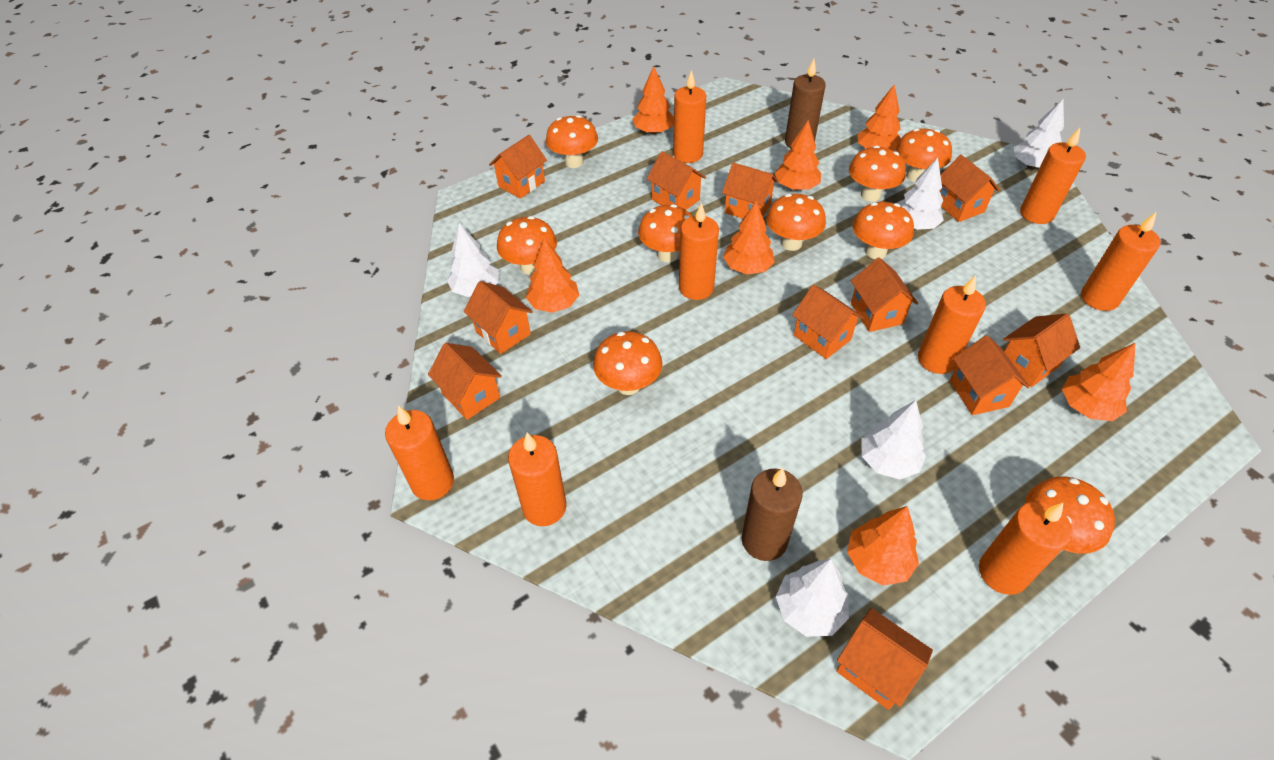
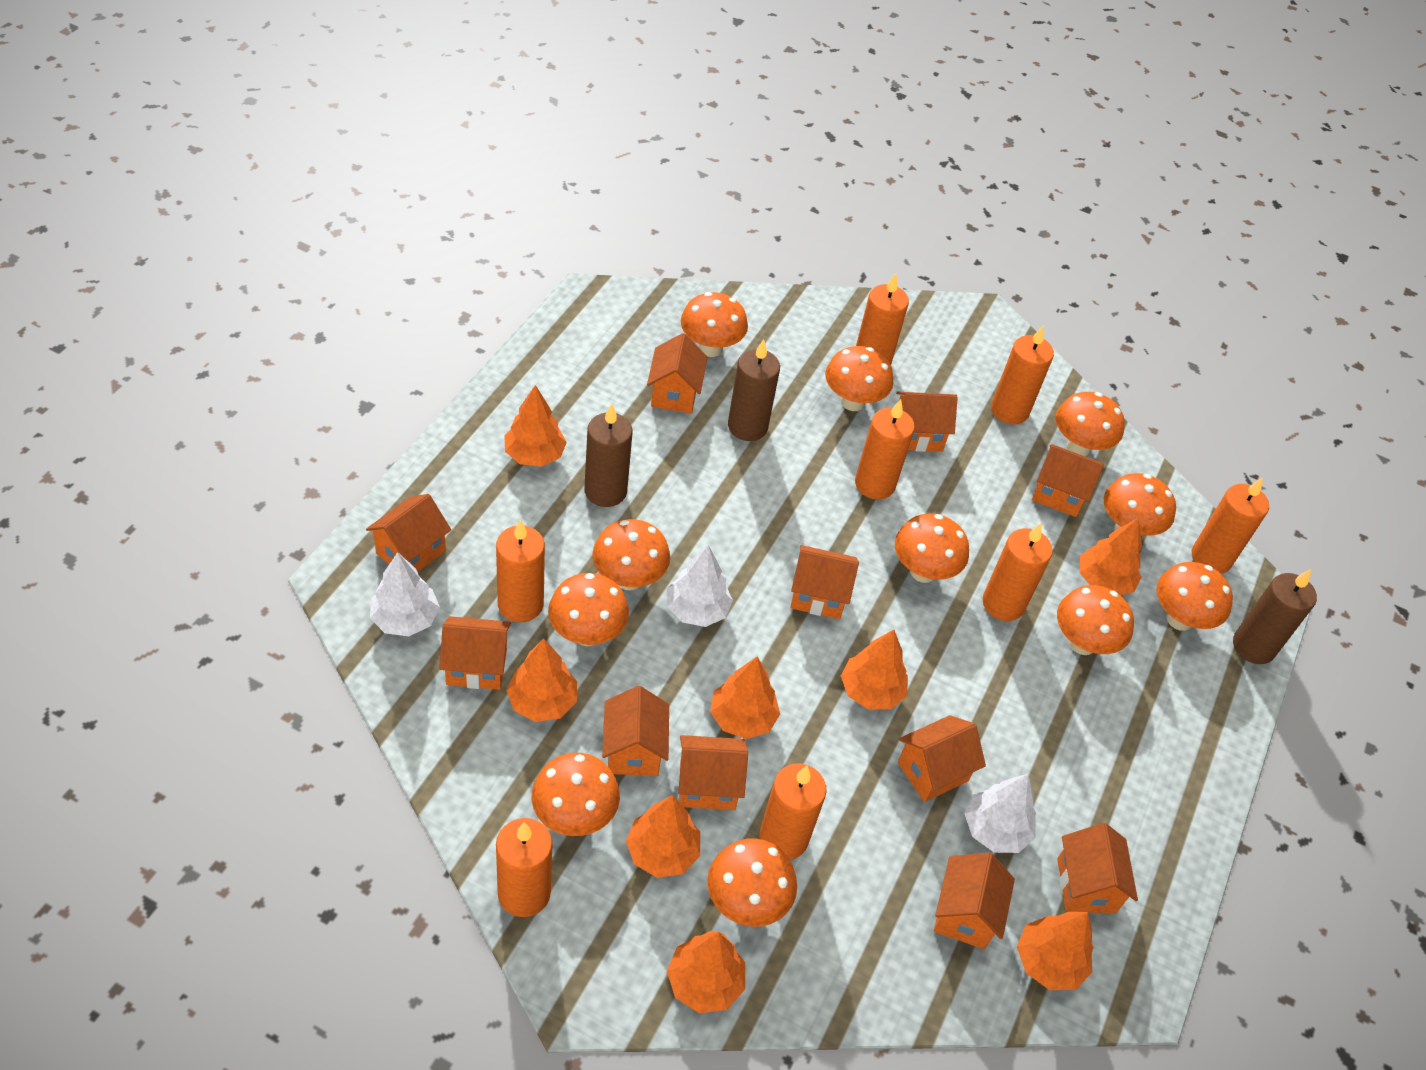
brown candle: [742,468,803,561] [785,59,826,149] = 2 -> [584,404,633,507] [728,339,780,441] [1233,569,1317,664] = 3
orange mushroom: [497,216,557,275] [546,115,598,168] [593,331,662,395] [638,204,692,262] [766,194,826,251] [849,145,906,202] [852,202,914,259] [896,128,952,182] [1025,476,1115,554] = 9 -> [532,753,620,836] [548,573,629,646] [593,519,670,591] [681,292,748,357] [707,838,797,927] [825,346,893,411] [895,514,969,583] [1056,392,1124,456] [1057,585,1134,655] [1104,473,1176,536] [1156,562,1233,631] = 11
orange tree: [526,238,579,313] [633,66,674,134] [723,201,775,275] [775,120,821,190] [847,506,919,586] [857,85,901,151] [1062,343,1136,421] = 7 -> [504,385,567,467] [506,639,577,722] [626,795,700,878] [667,931,745,1013] [710,657,780,739] [841,630,908,709] [1017,912,1094,990] [1079,518,1142,595] = 8
white tree: [447,223,499,297] [776,559,849,637] [861,400,926,479] [897,158,944,230] [1014,99,1064,169] = 5 -> [370,552,440,636] [667,545,733,627] [965,774,1036,853] = 3

